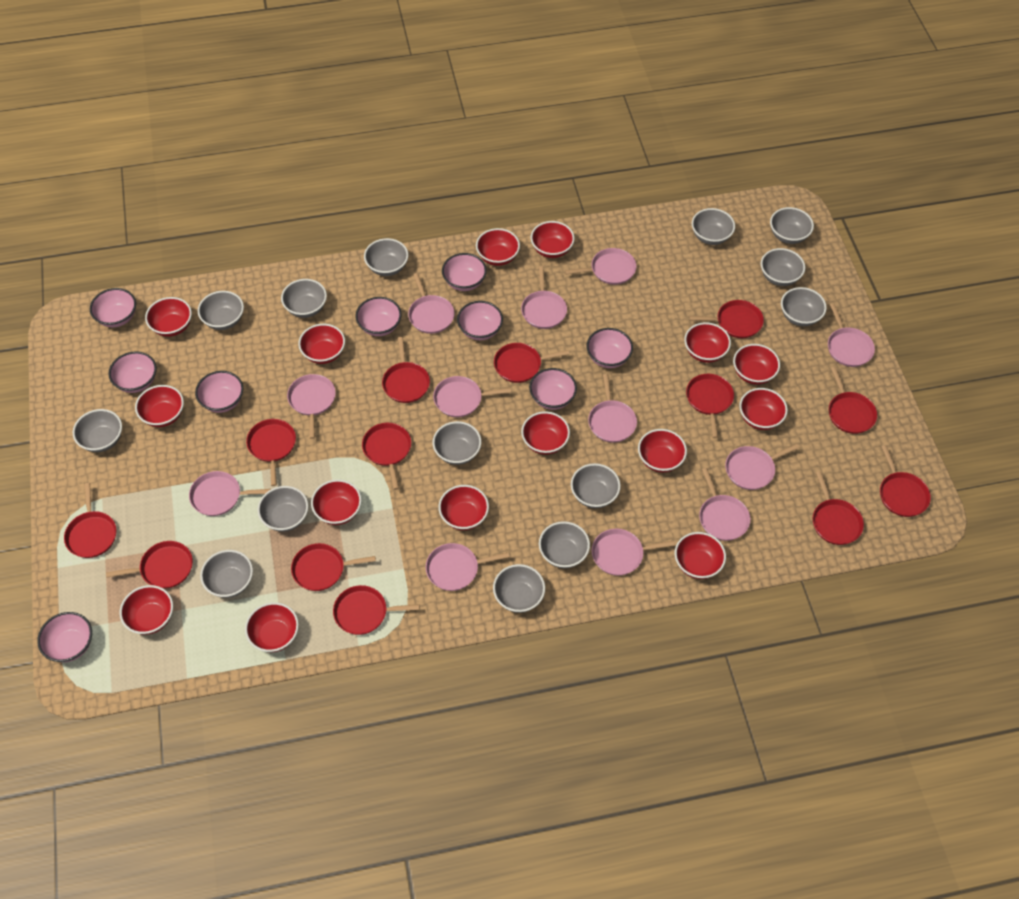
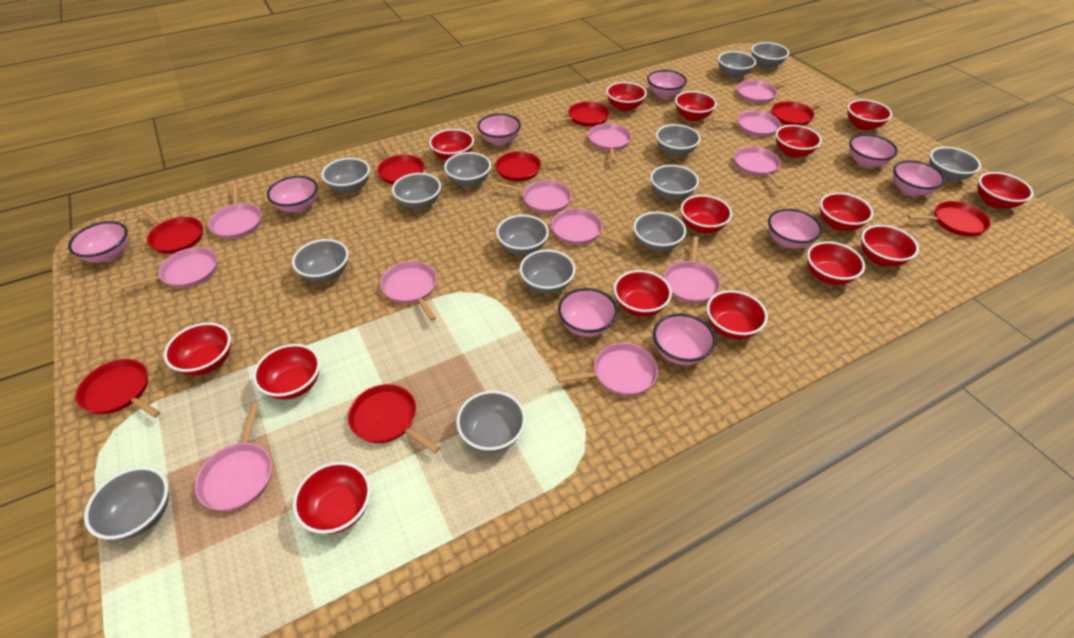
red pan: [64,483,117,558] [106,541,193,589] [246,419,296,486] [291,543,376,591] [333,585,419,635] [362,423,411,490] [382,337,430,403] [494,343,570,383] [686,374,734,438] [689,300,764,338] [813,471,864,545] [829,367,877,434] [880,445,931,517] = 13 -> [75,359,161,418] [141,207,203,254] [348,384,440,453] [377,140,424,184] [495,151,569,181] [548,101,610,127] [772,96,828,126] [907,201,991,236] = 8

